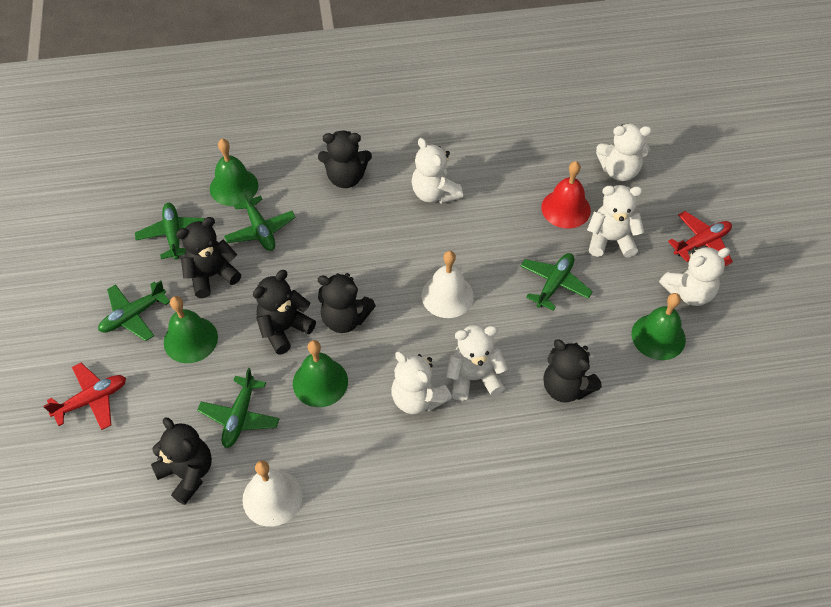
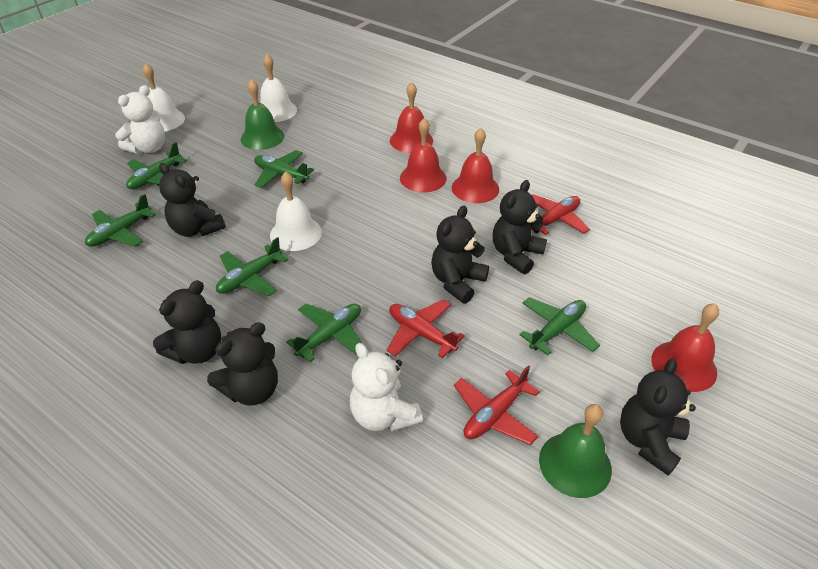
green bell: [164,296,218,363] [210,139,258,206] [293,340,348,407] [631,293,686,360] = 4 -> [241,79,284,150] [539,404,612,498] = 2
green plane: [98,281,170,341] [135,203,205,260] [197,368,280,448] [224,189,296,251] [521,253,593,311] = 5 -> [85,194,156,247] [126,142,187,190] [216,237,288,296] [254,150,314,188] [286,304,363,362] [519,297,600,355] = 6
red bell: [541,161,591,229] = 1 -> [390,82,433,153] [400,118,447,192] [452,128,499,203] [651,303,719,392] = 4
red plane: [43,363,126,430] [668,211,733,266] = 2 -> [387,299,465,358] [454,365,540,445] [532,194,590,235] = 3
white bell: [242,460,302,527] [421,251,474,318] = 2 -> [143,63,185,132] [260,54,297,122] [270,172,322,251] = 3
white teddy bear: [391,352,452,414] [411,138,463,204] [446,325,508,401] [587,185,644,258] [596,123,652,181] [659,246,730,306] = 6 -> [115,85,165,154] [349,343,423,432] = 2

